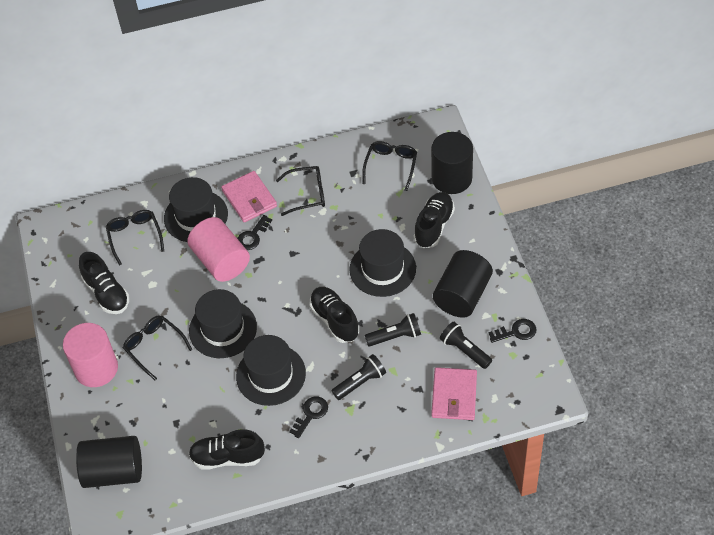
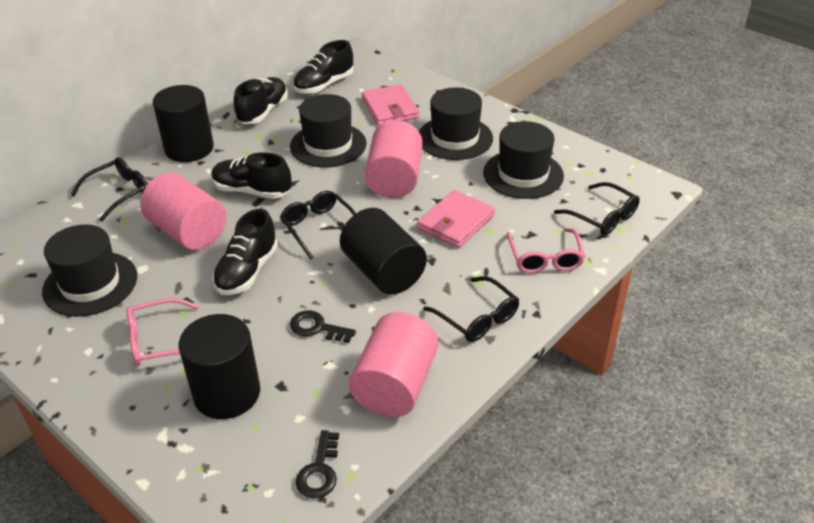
black flashlight: [332,354,386,400] [365,313,421,346] [440,322,492,369] = 3 -> none = 0
black key: [237,215,272,250] [289,396,328,438] [489,319,537,343] = 3 -> [290,310,356,343] [295,430,339,499] = 2
pink cylinder: [63,323,118,387] [187,217,250,282] = 2 -> [140,172,226,250] [349,312,438,417] [365,120,423,198] = 3
pink glasses: none = 0 -> [126,298,199,366] [507,228,585,273] = 2

